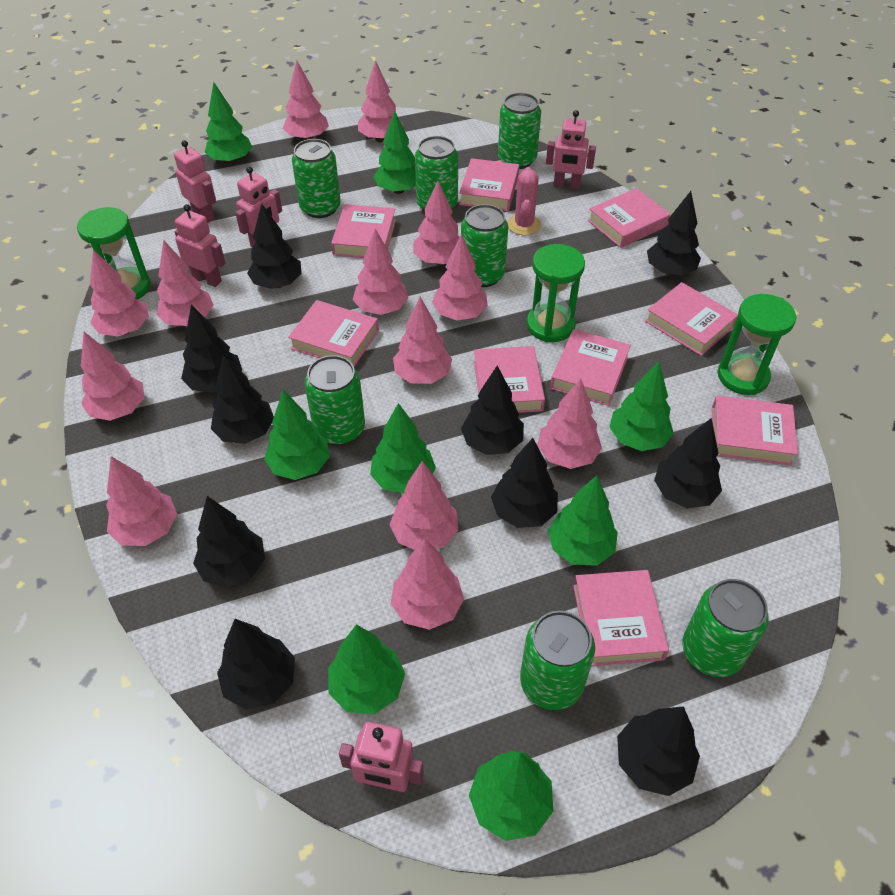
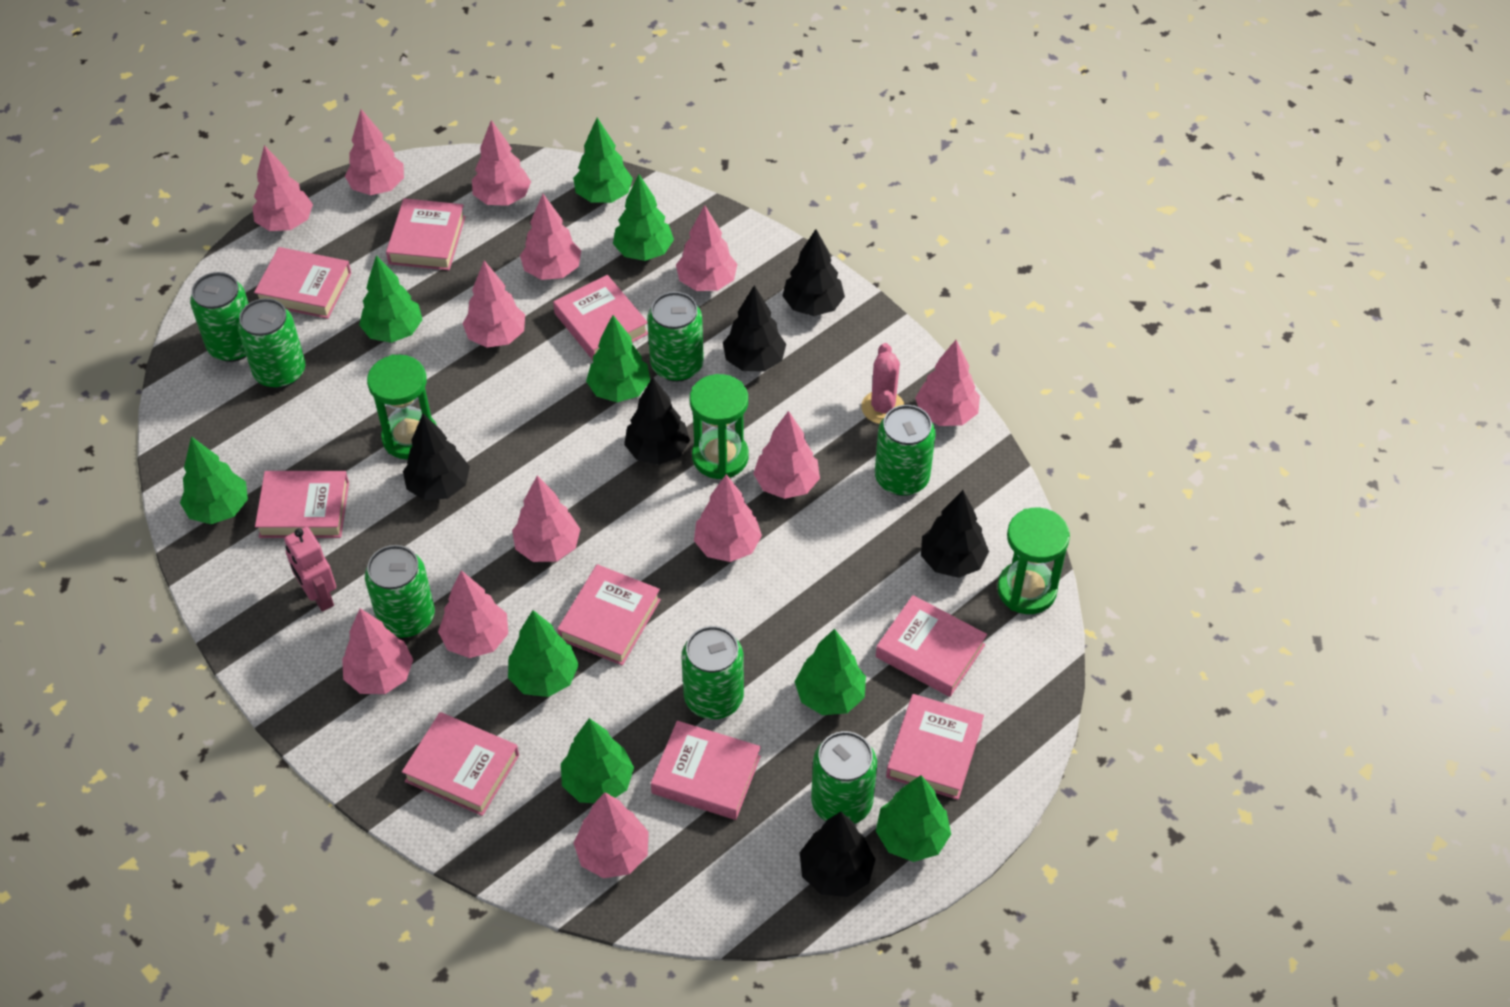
black tree: [181,304,242,393] [193,496,265,587] [211,354,274,444] [217,619,295,710] [247,203,302,289] [461,366,524,455] [491,438,558,528] [617,706,700,796] [647,191,701,275] [654,418,722,508] = 10 -> [403,414,470,500] [624,377,690,465] [723,285,786,372] [783,229,845,316] [800,812,876,897] [921,490,989,578] = 6
green tree: [205,82,252,164] [264,390,330,480] [328,624,405,714] [370,403,436,494] [373,111,416,194] [469,750,553,841] [548,476,618,566] [609,362,674,451] = 8 -> [180,436,248,524] [359,255,423,343] [508,610,579,697] [561,718,634,803] [573,118,633,203] [586,315,650,402] [613,174,674,261] [795,629,866,715] [876,775,951,862] = 9
pink robot: [174,140,216,223] [174,204,225,287] [235,167,282,248] [339,722,424,793] [546,110,596,189] = 5 -> [284,527,336,612] = 1

